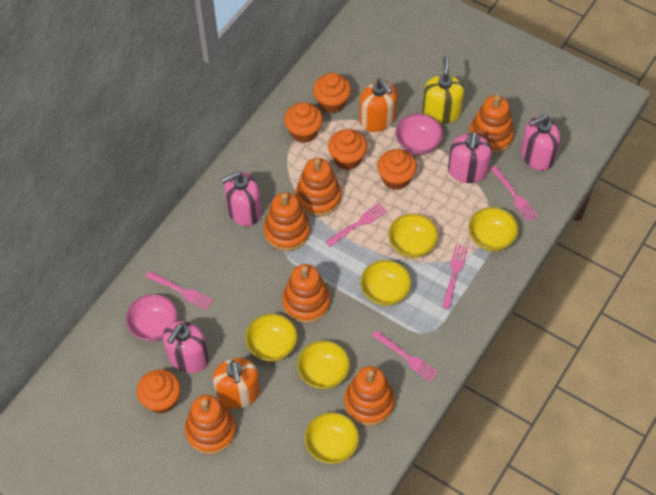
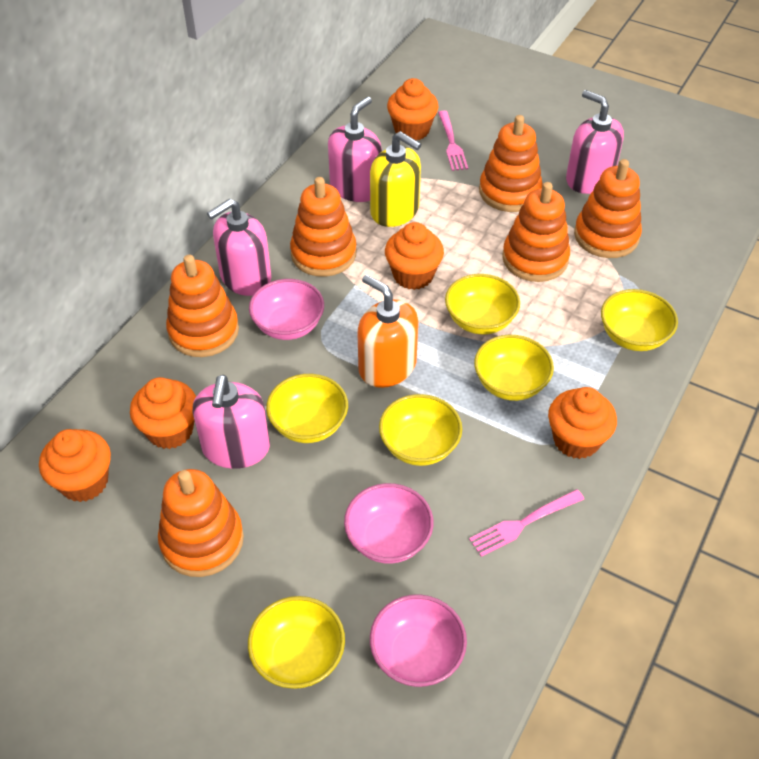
orange soap dispenser: [213,358,260,409] [359,78,398,132] = 2 -> [357,274,418,388] = 1
pink bowl: [126,294,177,341] [395,113,443,155] = 2 -> [249,279,324,340] [344,483,434,564] [370,594,467,687] = 3
pink fork: [145,271,213,310] [325,203,388,247] [372,330,439,382] [442,245,468,309] [490,166,538,222] = 5 -> [438,111,468,171] [469,489,584,557] = 2

